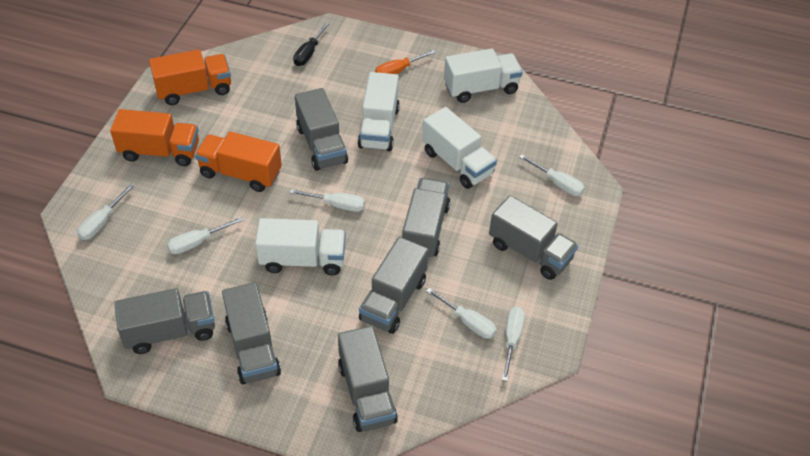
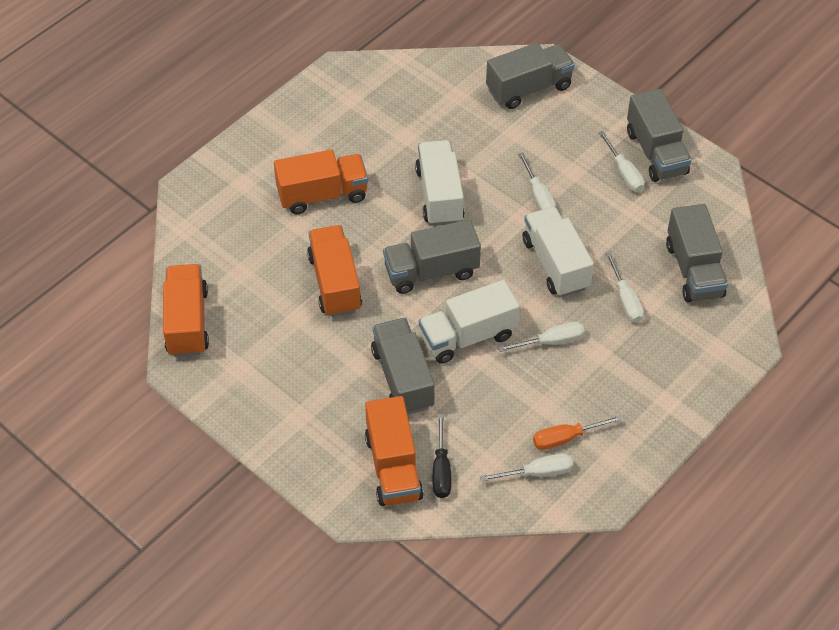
grey truck: [114,288,215,354] [222,282,281,384] [295,88,348,171] [338,326,398,432] [359,237,429,334] [402,178,451,259] [489,195,578,280] = 7 -> [371,318,435,415] [383,220,481,294] [486,43,575,109] [627,89,692,182] [666,204,728,302] = 5
orange truck: [110,109,199,166] [149,49,231,105] [195,131,282,192] = 3 -> [163,264,209,357] [274,150,368,214] [307,225,362,317] [365,396,424,506] = 4
white screwdriver: [77,184,134,240] [167,217,244,254] [290,189,365,212] [426,288,497,339] [502,307,525,381] [519,154,585,196] = 6 -> [480,453,573,482] [498,322,585,352] [518,152,556,211] [599,131,644,192] [605,252,644,323] = 5
white truck: [255,218,346,275] [358,72,400,151] [422,107,497,189] [444,48,523,103] = 4 -> [415,140,465,226] [419,280,520,364] [523,207,594,297] = 3

